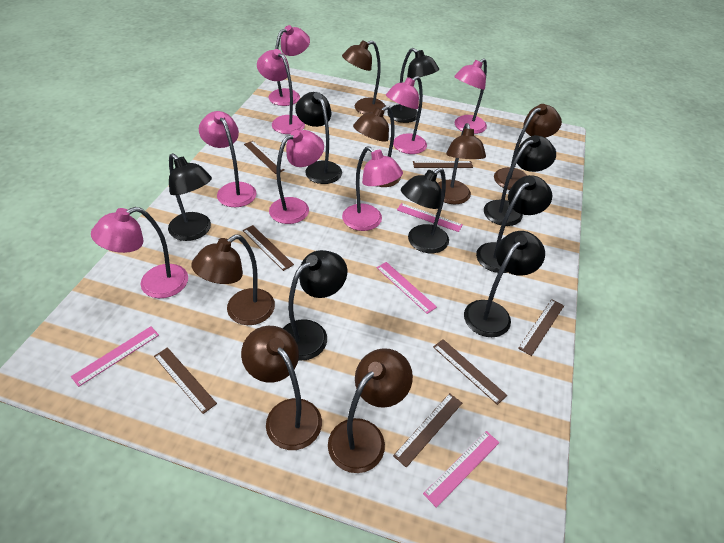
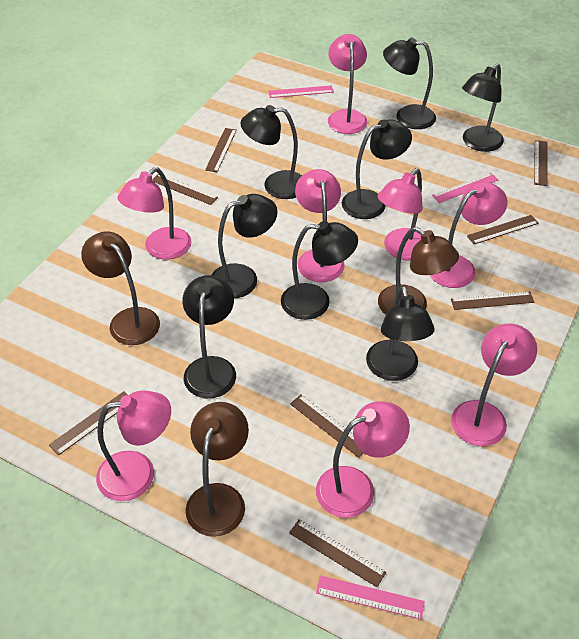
brown lamp: [191,234,275,325] [241,326,322,450] [328,348,413,473] [342,40,386,114] [353,106,401,187] [438,123,486,204] [494,104,562,190] = 7 -> [81,231,160,345] [186,402,249,537] [378,227,459,315] = 3
brown ruler: [154,347,217,414] [243,225,294,271] [244,141,285,174] [393,393,462,468] [413,161,473,168] [433,339,507,405] [518,299,564,356] = 7 -> [49,391,128,455] [152,174,218,205] [205,128,237,172] [289,520,386,587] [290,395,364,458] [451,292,534,310] [467,215,539,244] [534,140,548,186] = 8
pink ruler: [71,326,159,387] [377,262,437,314] [397,203,463,232] [423,431,499,508] = 4 -> [268,85,334,98] [316,575,425,620] [432,173,498,203] = 3

